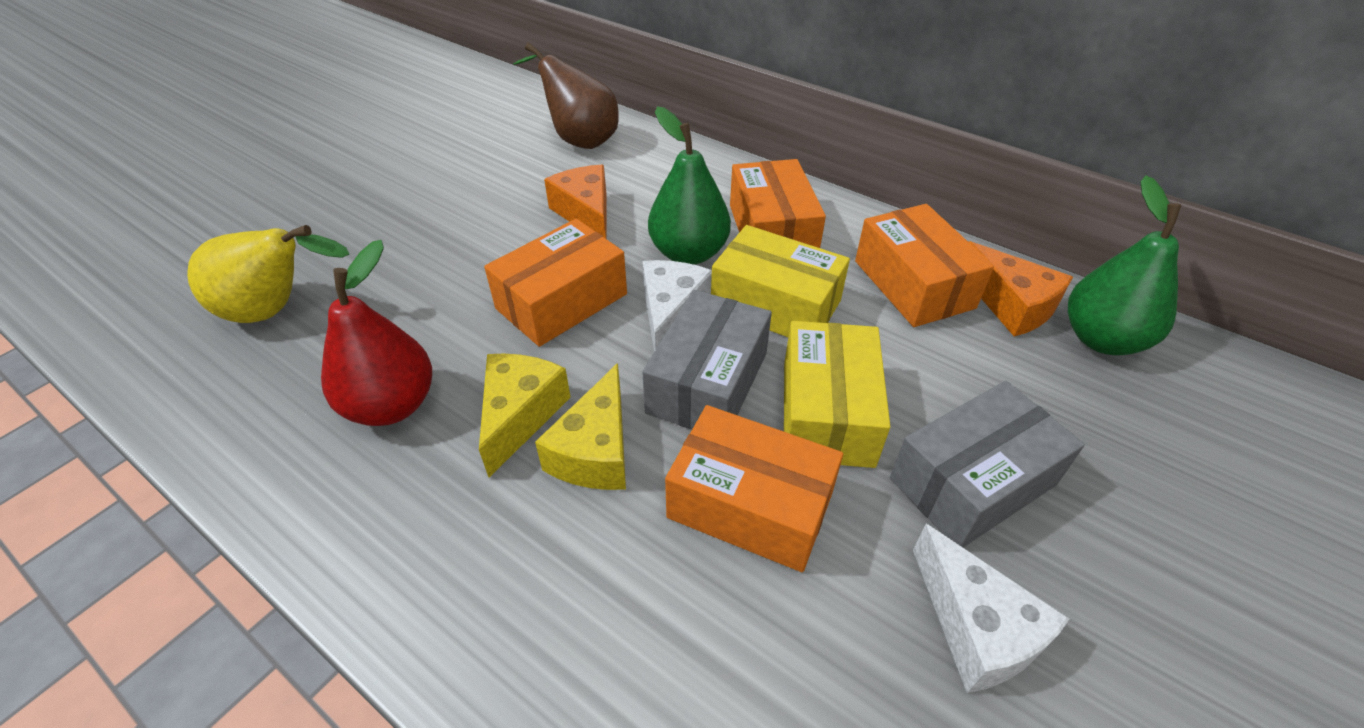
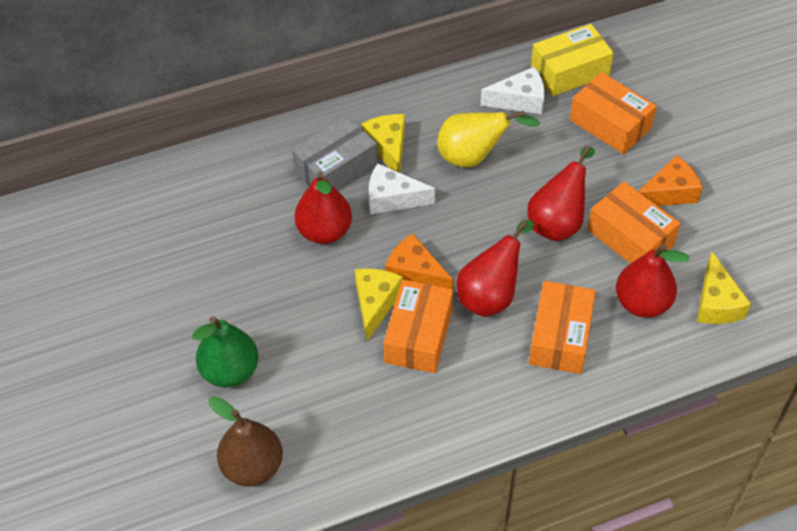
green pear: [648,106,731,265] [1068,176,1181,356] = 2 -> [192,316,259,388] = 1
grey box: [642,290,772,429] [890,381,1085,547] = 2 -> [292,116,378,190] = 1
red pear: [321,240,432,426] = 1 -> [294,172,352,244] [457,220,534,317] [527,146,595,242] [616,244,690,318] = 4
yellow box: [711,225,850,337] [784,321,891,468] = 2 -> [531,24,614,96] = 1
yellow cheese: [479,354,571,477] [535,363,626,490] = 2 -> [355,269,403,341] [362,114,405,173] [697,252,751,324] = 3

